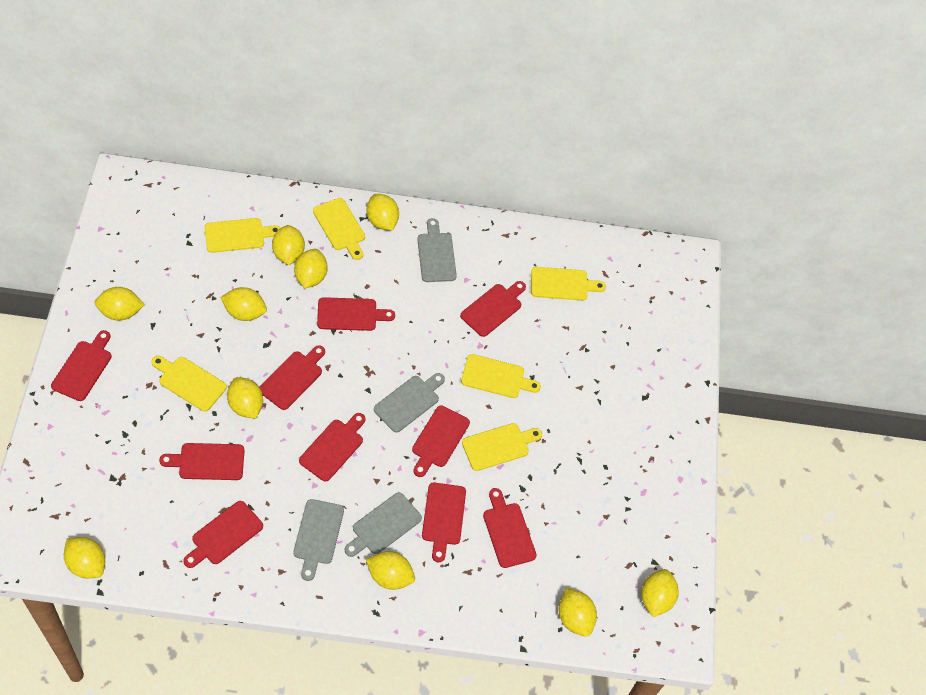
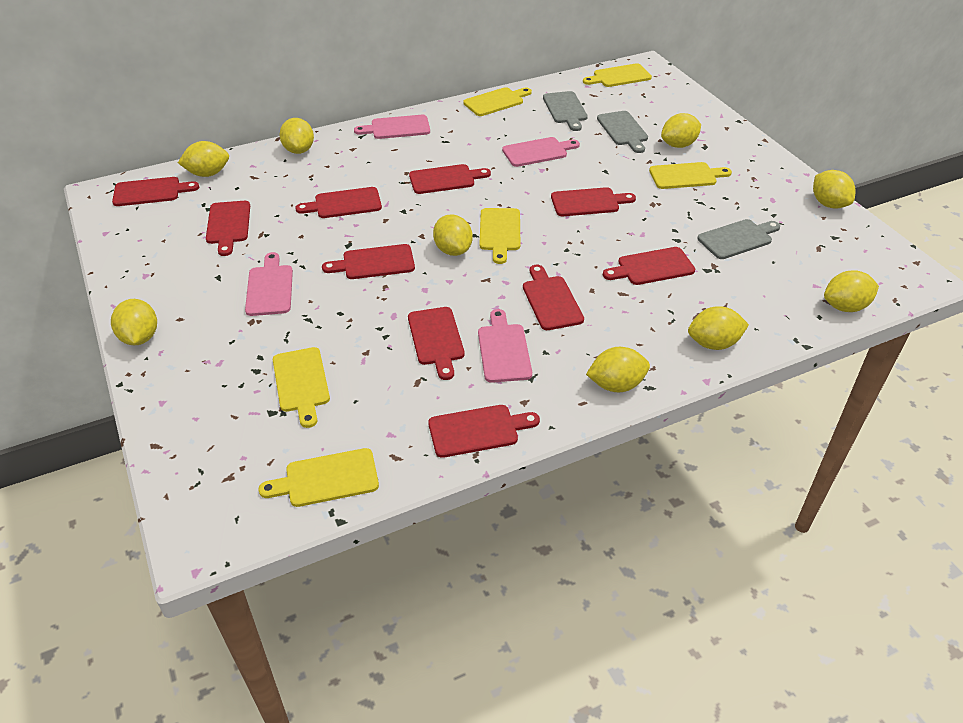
grey cutting board: [293,499,344,581] [345,493,422,557] [374,373,445,433] [417,218,457,282] = 4 -> [543,91,588,131] [597,111,648,153] [697,219,780,259] = 3
pink cutting board: none = 0 -> [245,252,293,316] [354,115,430,139] [478,309,532,383] [502,137,580,167] = 4
yellow lemon: [64,537,105,578] [94,287,144,321] [220,287,267,321] [227,377,263,419] [272,225,305,265] [294,249,327,288] [366,551,415,590] [367,194,399,230] [559,588,597,637] [641,569,679,617] = 10 -> [111,299,157,345] [178,141,229,177] [279,118,314,154] [433,214,473,256] [586,347,650,392] [661,113,701,148] [688,306,749,350] [813,170,856,209] [824,270,879,312] = 9

